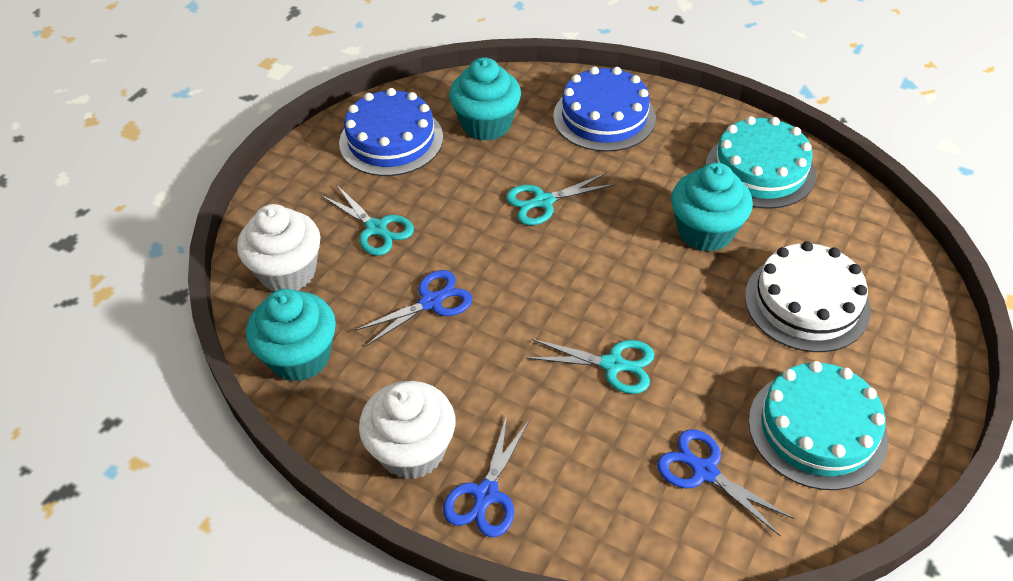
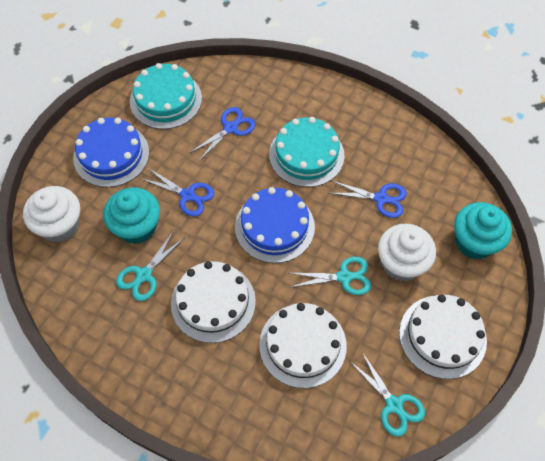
turquoise cupcake: [246,289,336,382] [449,57,521,141] [671,163,753,252] = 3 -> [103,187,160,244] [454,202,512,259] = 2
white cake: [745,241,871,352] = 1 -> [171,261,256,343] [259,303,347,388] [399,294,487,379] = 3

